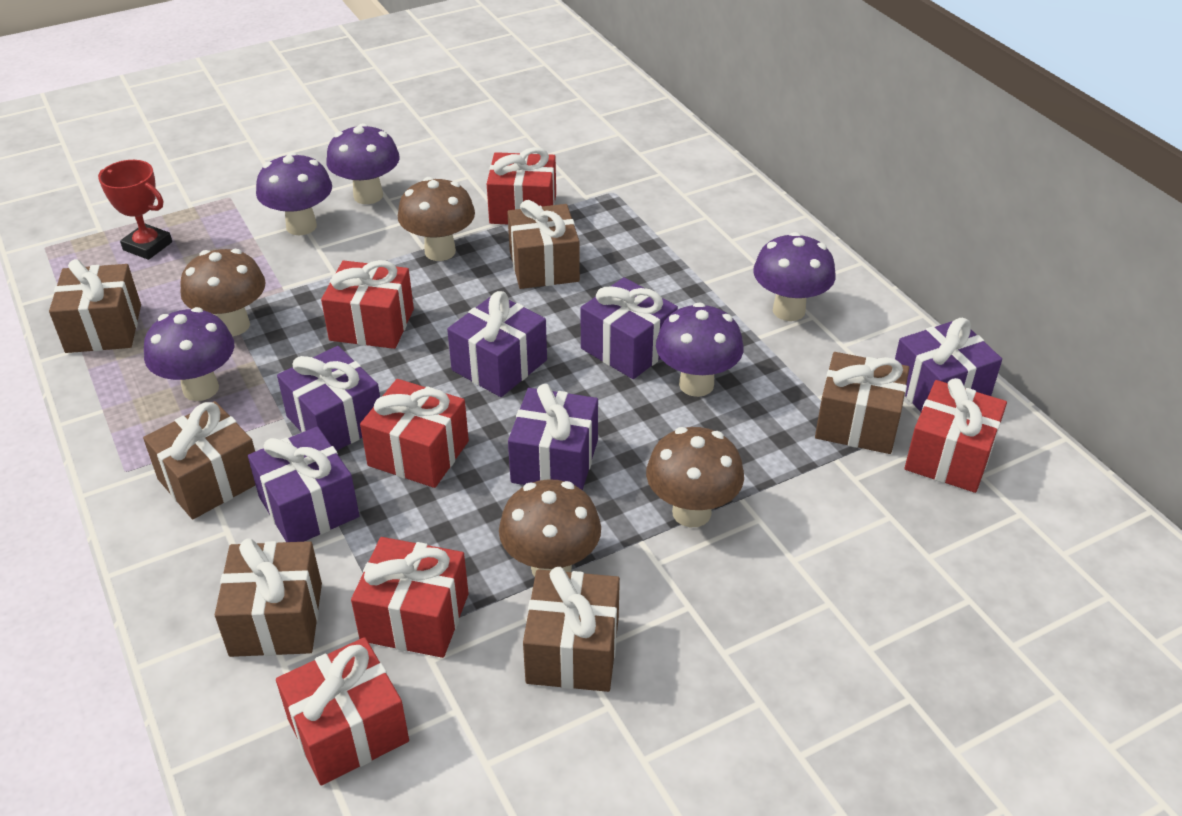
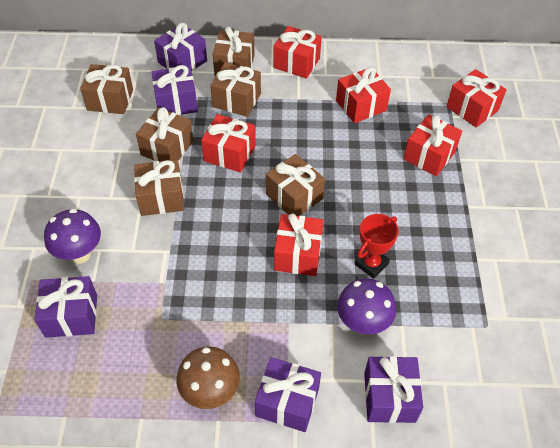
brown mushroom: [180,249,266,337] [398,177,475,261] [499,479,601,577] [646,427,744,527] = 4 -> [176,346,240,409] = 1
purple gift: [248,427,359,542] [277,346,380,451] [447,291,547,397] [508,384,598,490] [580,277,678,379] [895,318,1002,412] = 6 -> [35,276,97,338] [152,65,198,115] [154,23,207,71] [255,357,321,432] [364,356,423,423] = 5
purple mushroom: [144,307,234,401] [256,152,332,235] [326,123,400,204] [656,302,744,397] [753,232,836,321] = 5 -> [44,209,101,264] [337,278,396,335] = 2

